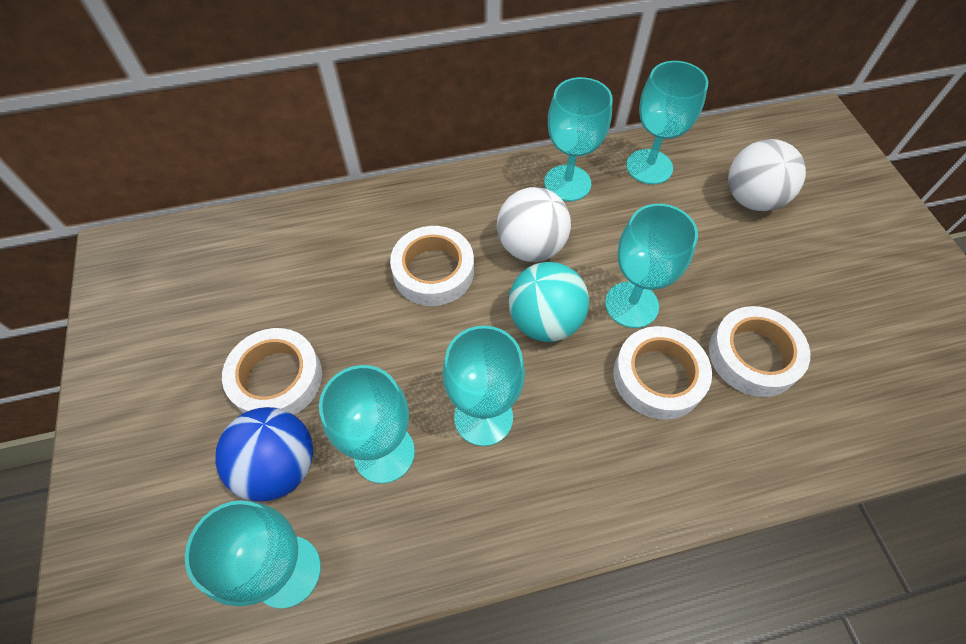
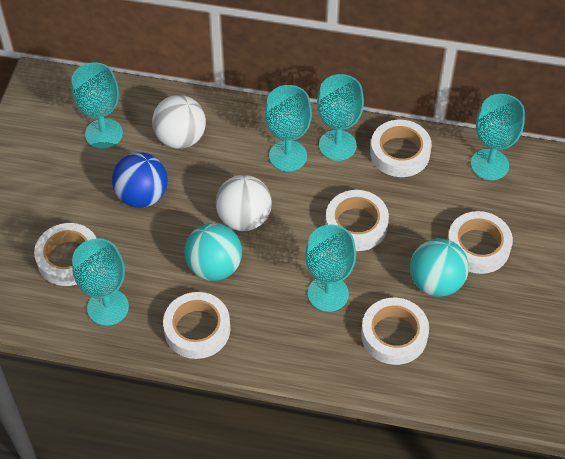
turquoise ball: [509,262,589,342] = 1 -> [185,223,242,281] [410,238,469,297] = 2
white tape: [222,328,322,415] [390,226,474,306] [613,326,712,420] [709,306,810,397] = 4 -> [34,223,96,286] [163,292,231,359] [325,190,389,251] [361,298,429,365] [370,120,432,177] [447,211,513,274] = 6

